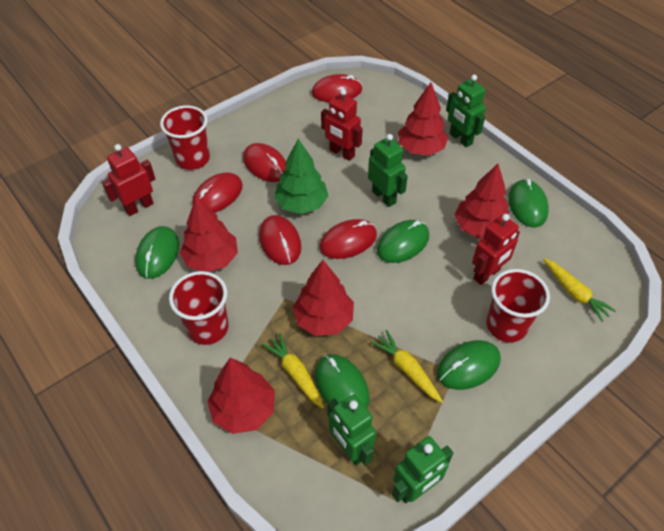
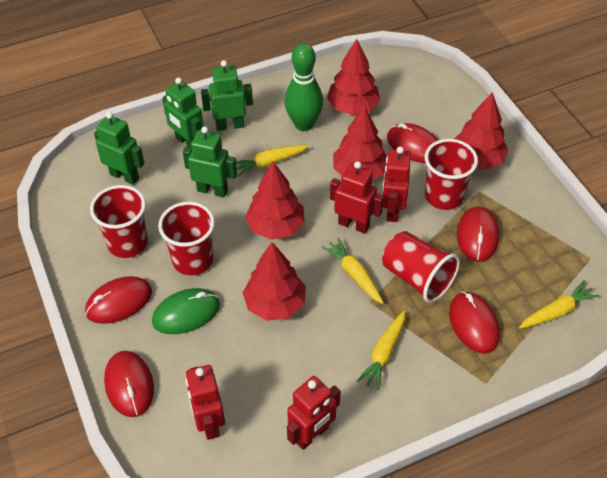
green bowling pin: none = 0 -> [285,43,323,131] = 1
green mouse: [135,226,179,279] [315,354,370,408] [377,220,429,263] [437,340,501,390] [508,179,549,228] = 5 -> [152,288,220,334] = 1
green tree: [274,139,328,214] = 1 -> none = 0
red cup: [160,105,210,170] [169,271,229,345] [486,269,550,342] = 3 -> [90,185,148,258] [158,202,215,275] [382,231,460,303] [425,139,478,210] = 4
red robot: [102,144,155,216] [321,89,363,161] [472,214,520,285] = 3 -> [186,365,225,440] [287,376,341,450] [330,161,384,234] [382,146,411,222] = 4
yellow carrot: [262,333,324,409] [371,330,443,403] [543,258,616,322] = 3 -> [236,145,309,177] [321,237,384,304] [357,310,405,390] [519,280,599,329] = 4

